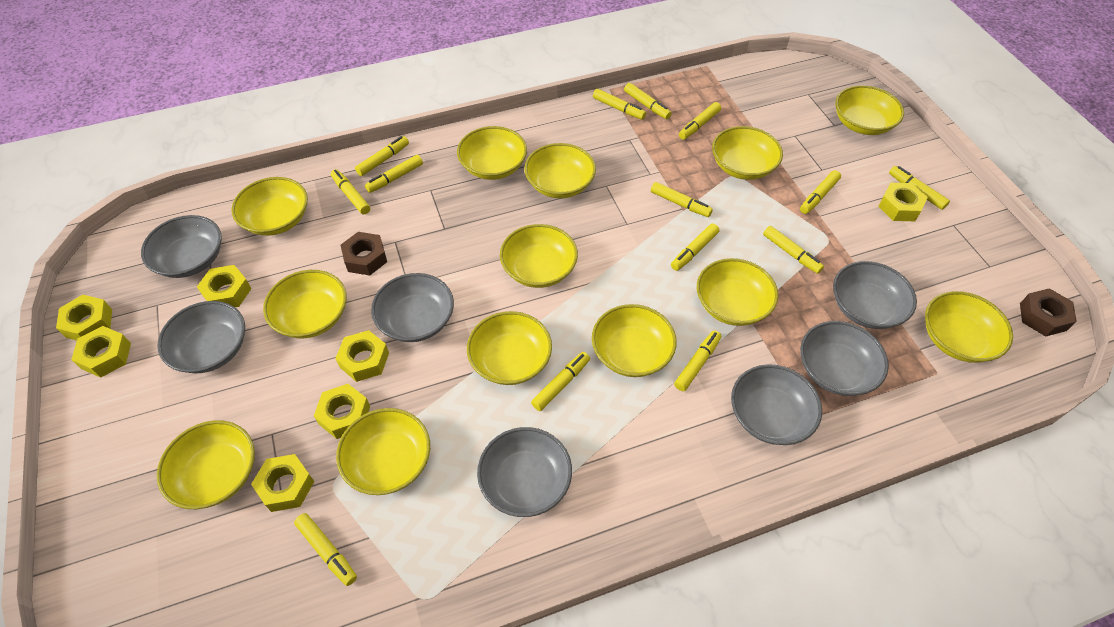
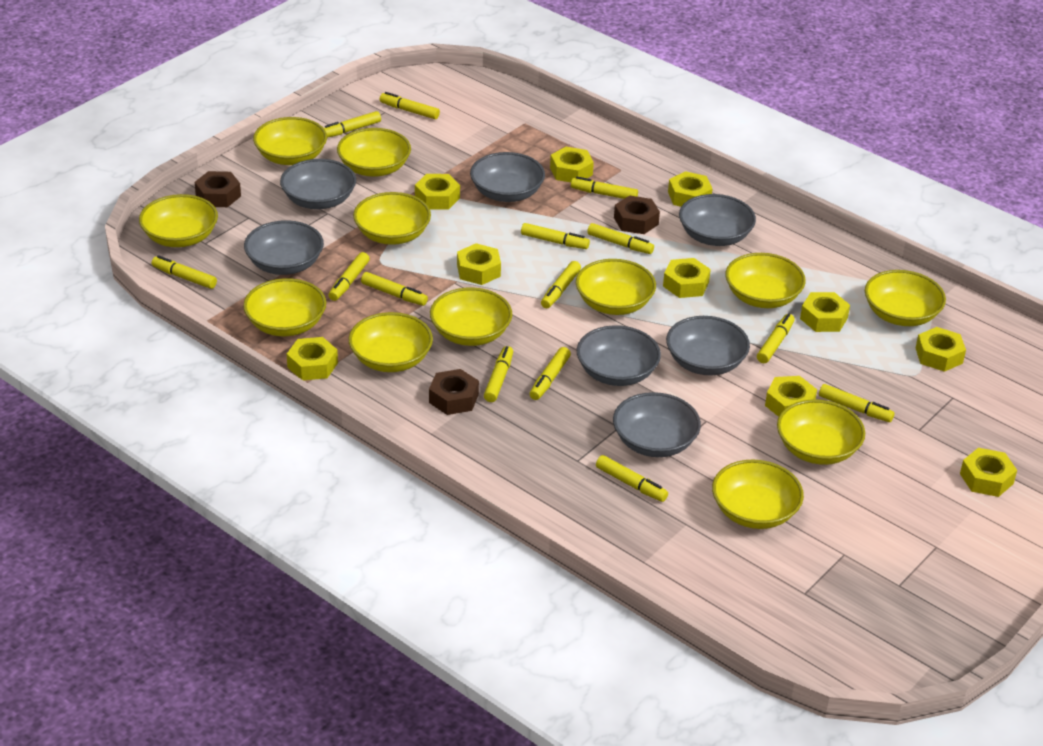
brown nut: [341,232,387,275] [1020,288,1077,337] = 2 -> [195,171,241,207] [429,369,479,415] [614,196,660,234] = 3
yellow bowl: [157,420,255,509] [231,177,308,236] [263,270,347,338] [336,408,430,495] [457,126,527,180] [467,311,552,385] [500,224,578,288] [524,143,596,198] [592,304,677,377] [697,258,778,326] [712,126,783,180] [835,85,904,135] [925,291,1013,363] = 13 -> [139,194,218,247] [243,278,326,336] [253,117,327,165] [337,128,411,177] [349,312,433,372] [353,192,431,245] [430,287,512,346] [576,259,656,315] [712,460,804,529] [726,253,806,308] [777,399,865,465] [865,270,946,326] = 12
yellow nut: [56,295,112,340] [71,326,131,378] [197,265,252,307] [251,454,314,512] [314,384,370,439] [335,330,389,382] [878,183,928,221] = 7 -> [287,337,338,380] [415,174,460,210] [457,243,501,285] [550,147,594,182] [663,258,711,298] [668,171,712,207] [765,376,817,417] [800,292,850,332] [916,327,966,372] [960,448,1017,497] = 10

